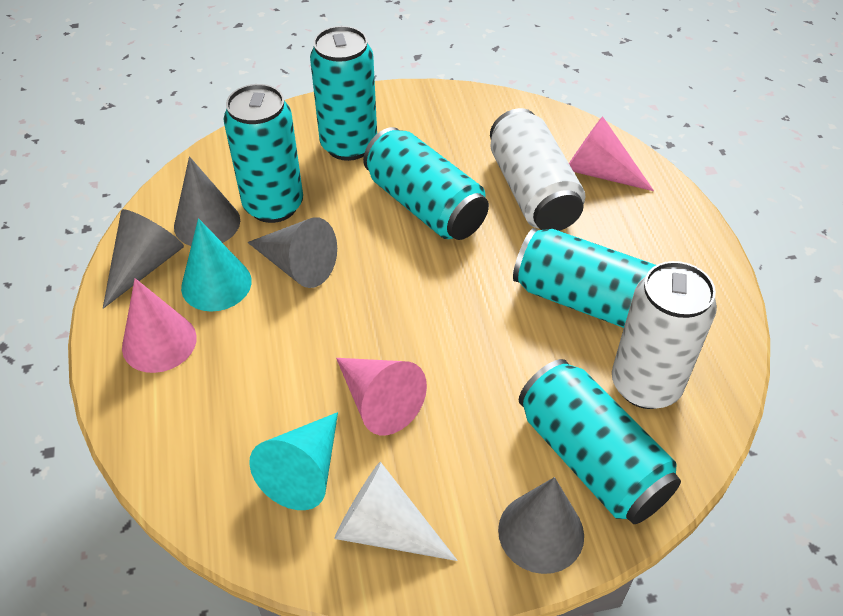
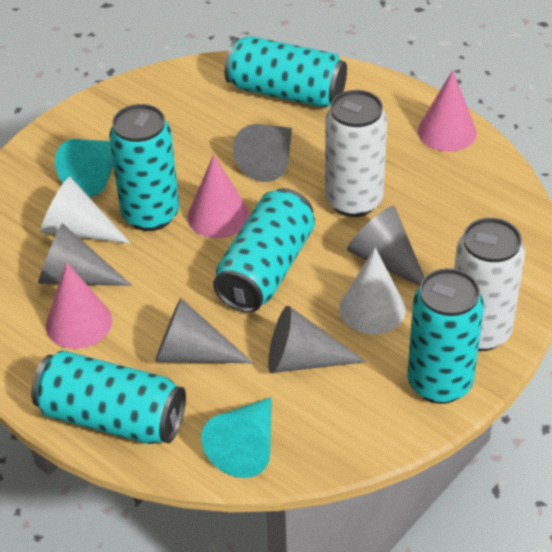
grey cone: [103,209,184,309] [174,156,240,246] [247,217,337,288] [498,477,584,574] = 4 -> [38,223,132,286] [155,298,253,363] [233,124,292,182] [268,306,366,373] [347,206,424,286] = 5
white cone: [334,462,458,561] = 1 -> [41,177,131,244] [339,248,406,335] = 2

